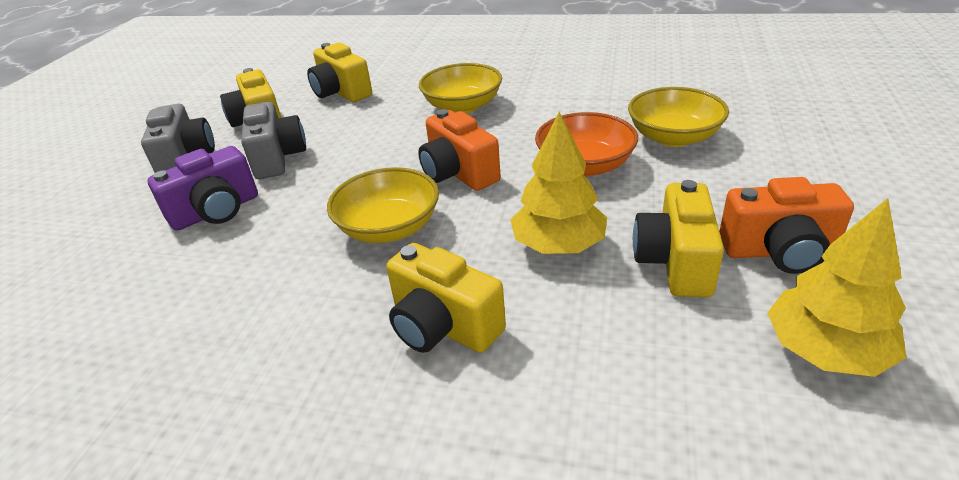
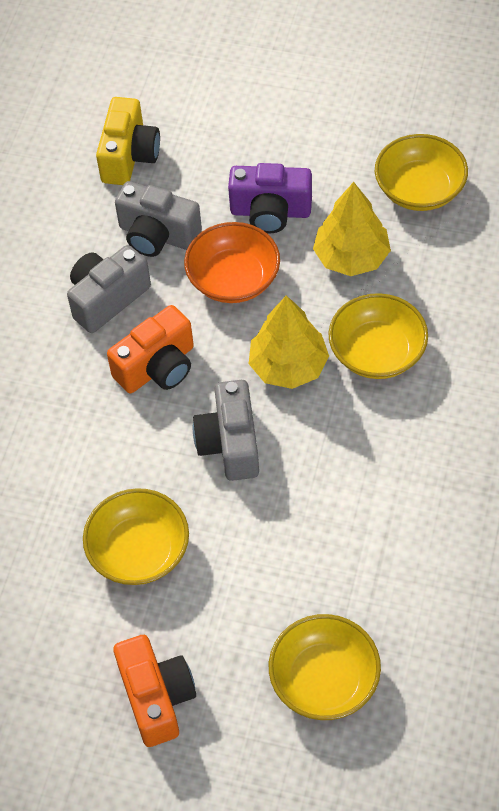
grey camera: [141,104,215,173] [241,101,306,179] = 2 -> [67,245,151,333] [115,181,202,257] [193,380,259,481] = 3
yellow bowl: [327,167,439,243] [419,63,502,114] [628,87,729,147] = 3 -> [83,488,189,585] [269,614,381,720] [328,293,428,379] [375,134,468,211] = 4
yellow camera: [220,68,281,127] [307,42,372,102] [386,243,506,353] [633,180,724,297] = 4 -> [96,97,160,185] = 1

